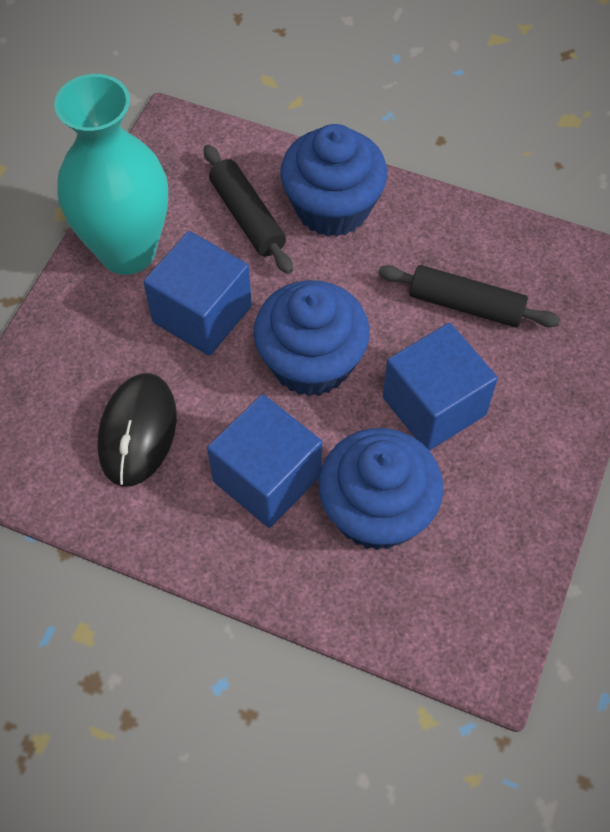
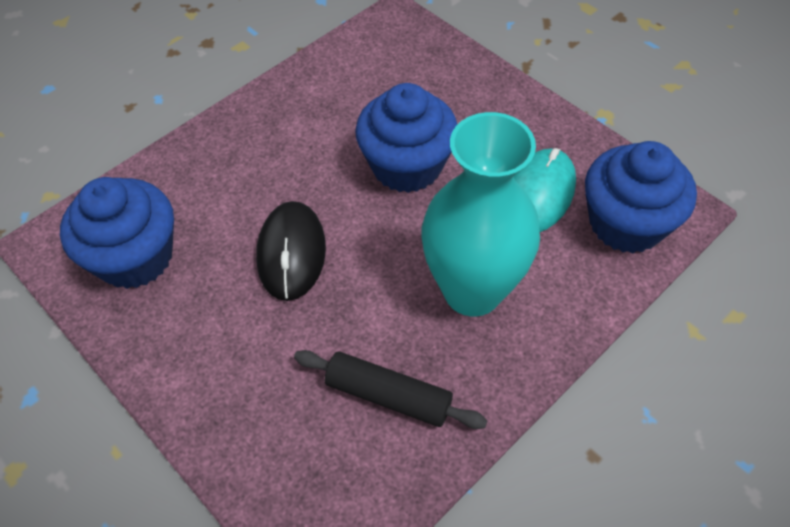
black rolling pin: [204,145,293,274] [379,265,560,327] = 2 -> [294,350,488,429] = 1
blue cube: [143,231,252,356] [207,394,322,528] [383,323,498,451] = 3 -> none = 0
turquoise mouse: none = 0 -> [513,148,576,232] = 1

